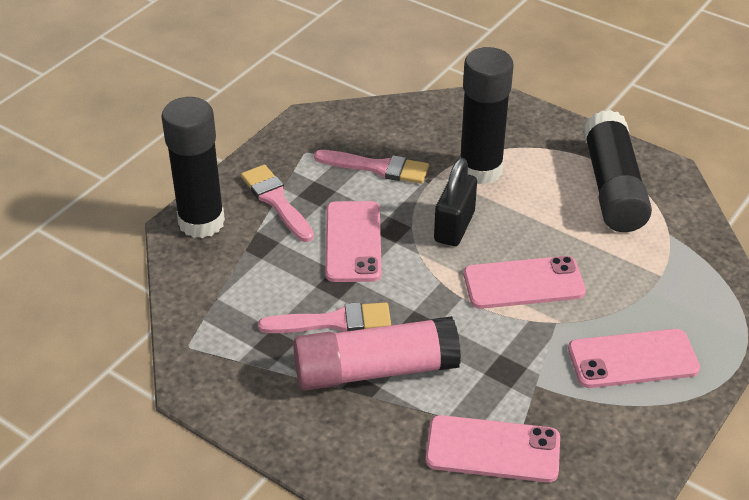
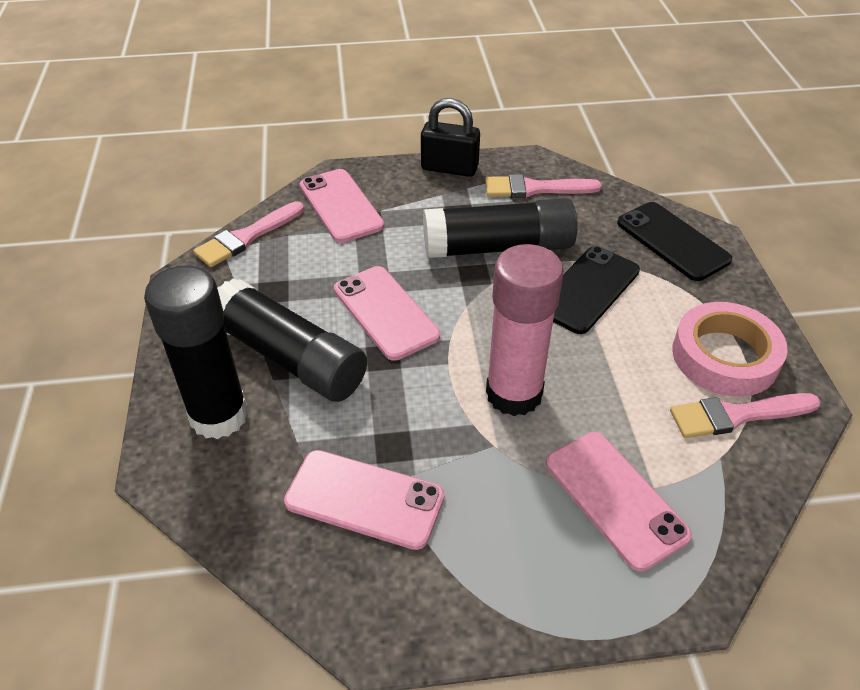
black phone: none = 0 -> [553,246,640,334] [617,202,733,281] = 2
pink tape: none = 0 -> [672,302,788,397] = 1

